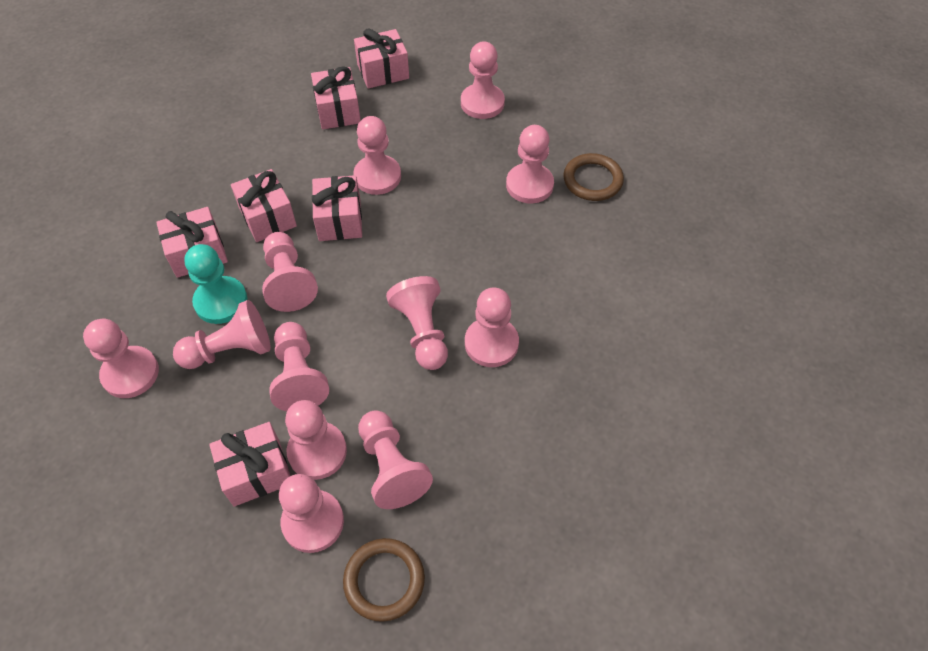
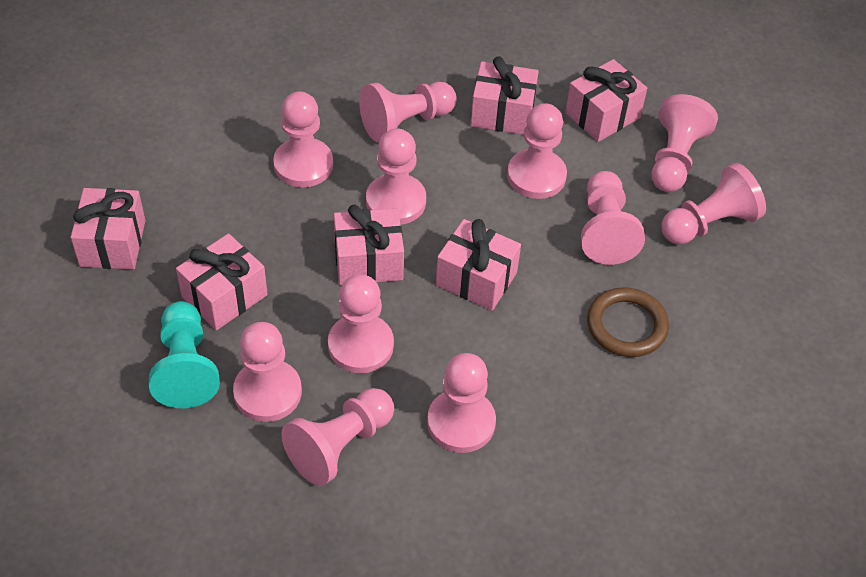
brown ring: [343,538,425,622] [564,153,624,201] = 2 -> [587,287,669,357] = 1
pink pawn: [83,319,159,398] [173,300,271,369] [262,232,318,312] [269,322,329,411] [279,474,344,553] [285,400,347,480] [353,116,401,195] [358,410,433,509] [386,276,448,370] [461,42,505,119] [465,288,519,367] [506,125,554,203] = 12 -> [233,322,302,422] [273,91,333,187] [281,388,394,486] [328,274,394,373] [359,82,456,143] [366,129,426,225] [427,353,496,453] [507,103,567,199] [581,171,645,265] [652,94,718,192] [662,163,766,245] = 11

